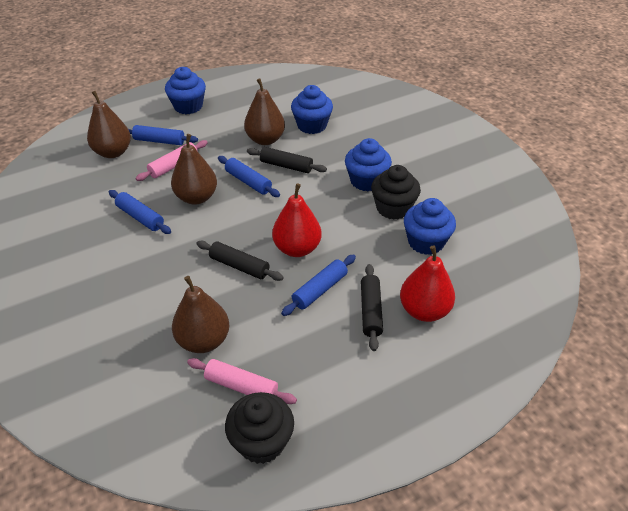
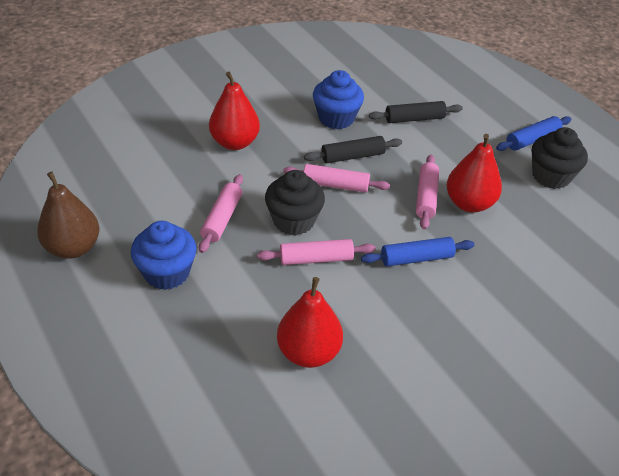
black rolling pin: [196,241,284,281] [247,147,327,173] [361,264,383,351] = 3 -> [304,136,402,163] [369,101,463,123] = 2
blue cupcake: [165,67,206,114] [291,85,333,134] [345,138,392,191] [404,198,456,255] = 4 -> [131,221,197,290] [313,70,364,129] = 2
blue rolling pin: [109,190,171,234] [128,125,198,145] [218,156,280,197] [281,254,356,316] = 4 -> [361,237,475,266] [496,116,571,151] = 2
brown pear: [87,91,131,158] [171,134,217,204] [172,276,229,353] [244,79,285,145] = 4 -> [37,172,99,259] = 1
pink rolling pin: [135,140,208,181] [187,358,297,404] = 2 -> [199,174,243,253] [257,239,376,265] [283,164,390,193] [416,155,439,230] = 4
red pear: [272,184,321,257] [400,245,455,322] = 2 -> [209,72,260,150] [277,277,343,368] [446,134,502,213] = 3

